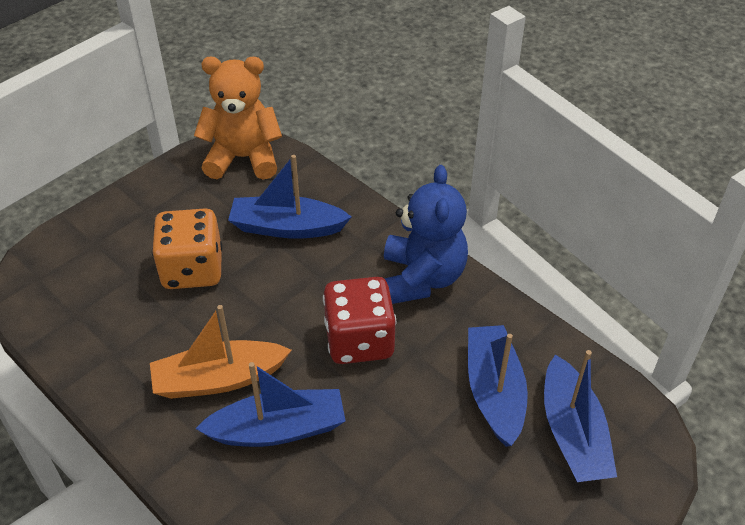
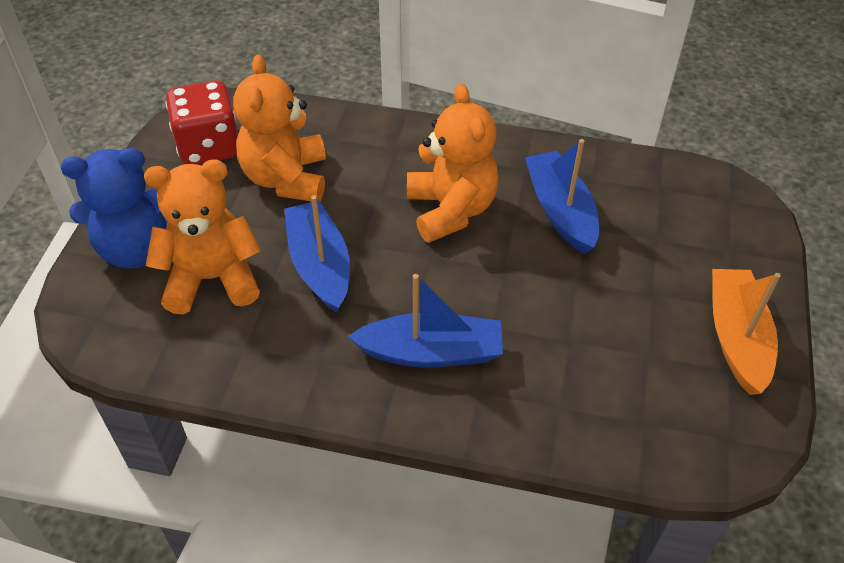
blue boat: [195,362,346,447] [228,155,352,239] [468,325,528,447] [544,350,617,482] = 4 -> [284,195,350,313] [348,274,503,368] [525,139,599,254] = 3
orange dice: [152,208,222,289] = 1 -> none = 0
orange teddy bear: [194,57,282,179] = 1 -> [144,159,261,314] [233,55,326,201] [407,83,499,243] = 3

